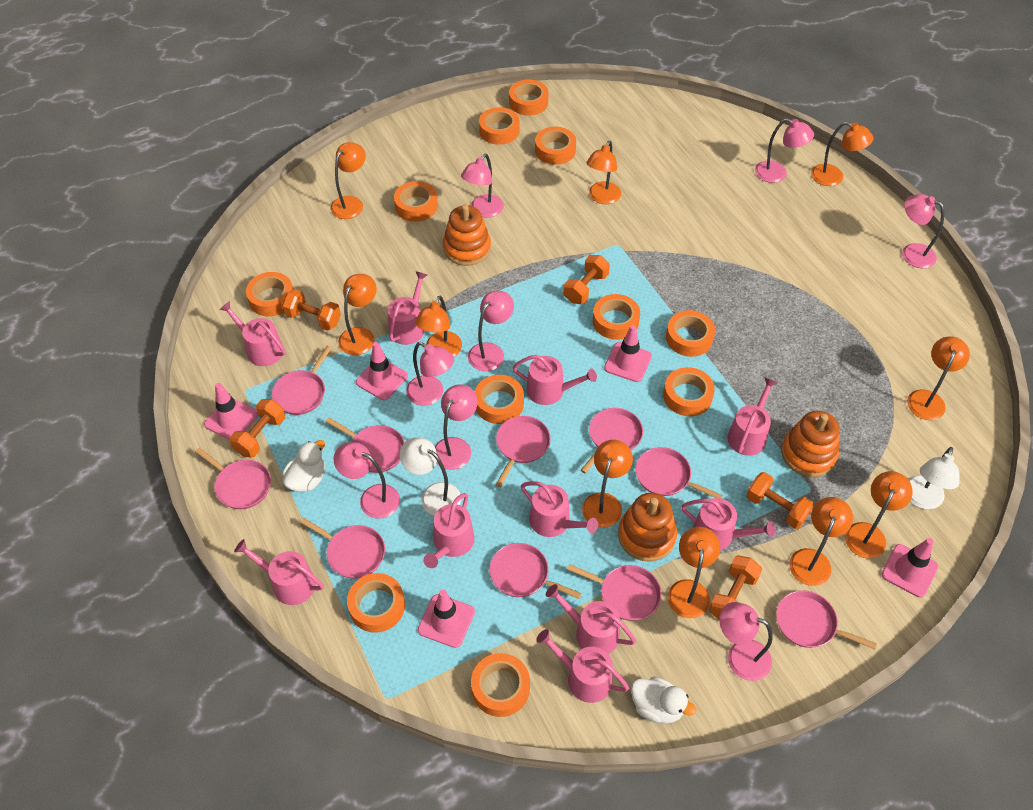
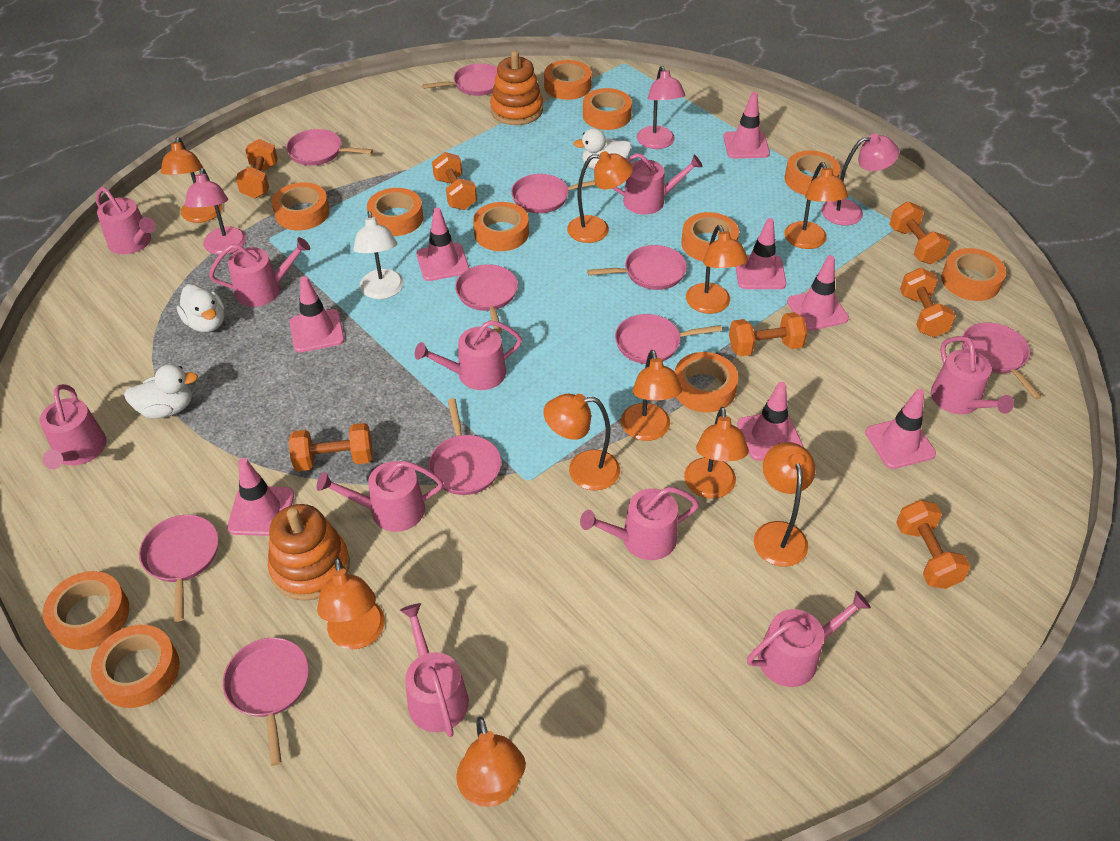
orange dumbbell: [229,399,285,458] [282,289,341,331] [564,255,610,304] [709,555,762,620] [746,472,814,529] = 5 -> [236,139,278,198] [289,423,373,472] [432,152,477,210] [729,312,807,356] [889,202,950,264] [896,500,971,589] [900,268,956,337] = 7
orange stacking toy: [443,204,491,266] [618,493,677,561] [781,411,840,477] = 3 -> [268,504,350,601] [490,51,543,125] = 2
pink lamp: [334,442,400,519] [406,342,454,406] [435,384,478,470] [461,154,504,218] [468,291,514,371] [720,602,773,681] [755,118,814,183] [902,194,944,268] = 8 -> [185,168,246,255] [637,66,685,149] [821,134,899,225] = 3
pink traffic cone: [204,383,258,439] [356,342,408,400] [418,590,475,648] [604,325,652,382] [881,538,938,598] = 5 -> [227,458,294,536] [289,276,345,353] [416,208,469,281] [723,92,770,159] [736,218,786,289] [737,382,803,461] [787,255,849,331] [865,389,936,469] = 8
white duck: [283,440,325,492] [631,676,696,724] = 2 -> [124,364,198,419] [177,284,225,332] [573,128,632,170] = 3
white lamp: [400,437,461,516] [908,447,960,509] = 2 -> [353,211,404,299] = 1

